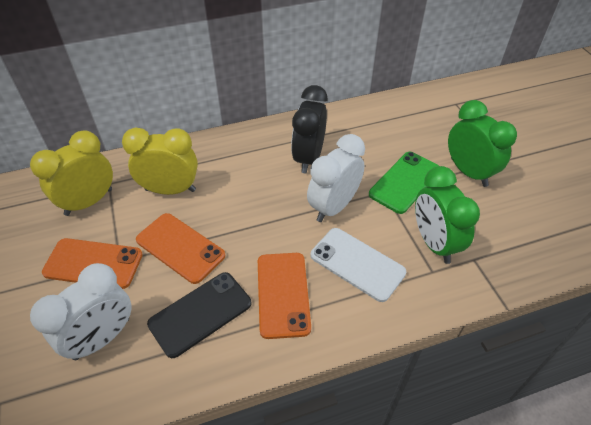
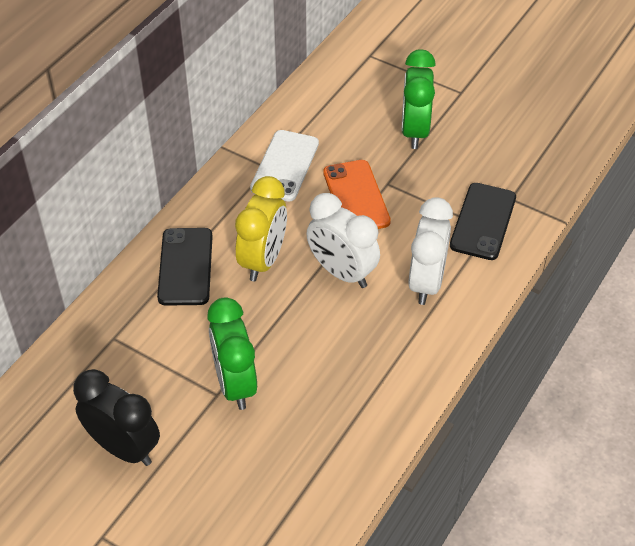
black phone: [147,272,252,358] = 1 -> [157,228,213,306] [450,183,516,260] = 2
green phone: [369,152,439,214] = 1 -> none = 0
orange phone: [42,238,143,289] [136,213,225,284] [258,253,311,339] = 3 -> [323,160,391,229] = 1
yellow clock: [30,130,113,216] [122,128,198,195] = 2 -> [235,176,287,281] = 1

